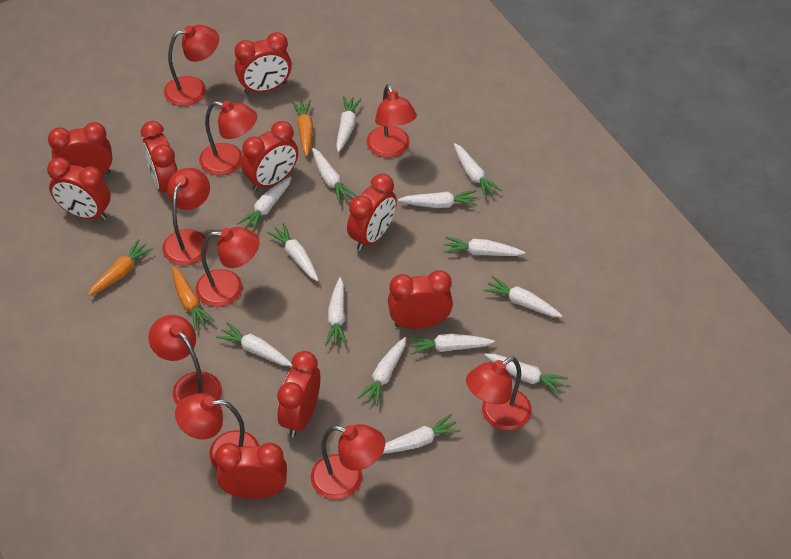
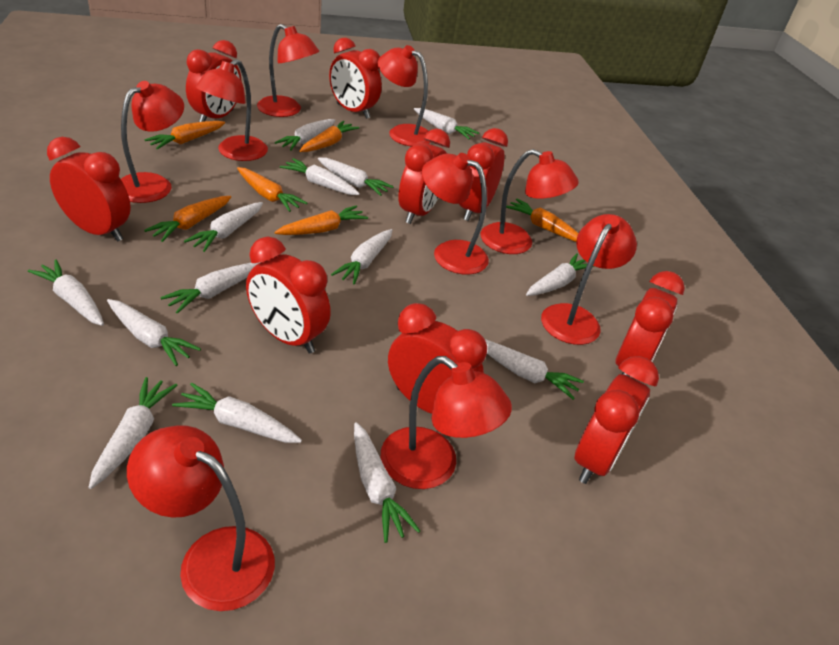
orange carrot: [88,239,153,296] [172,266,215,330] [292,100,313,156] = 3 -> [144,121,225,150] [144,196,231,242] [237,167,307,212] [274,206,368,235] [300,121,359,152] [506,198,579,242] = 6

